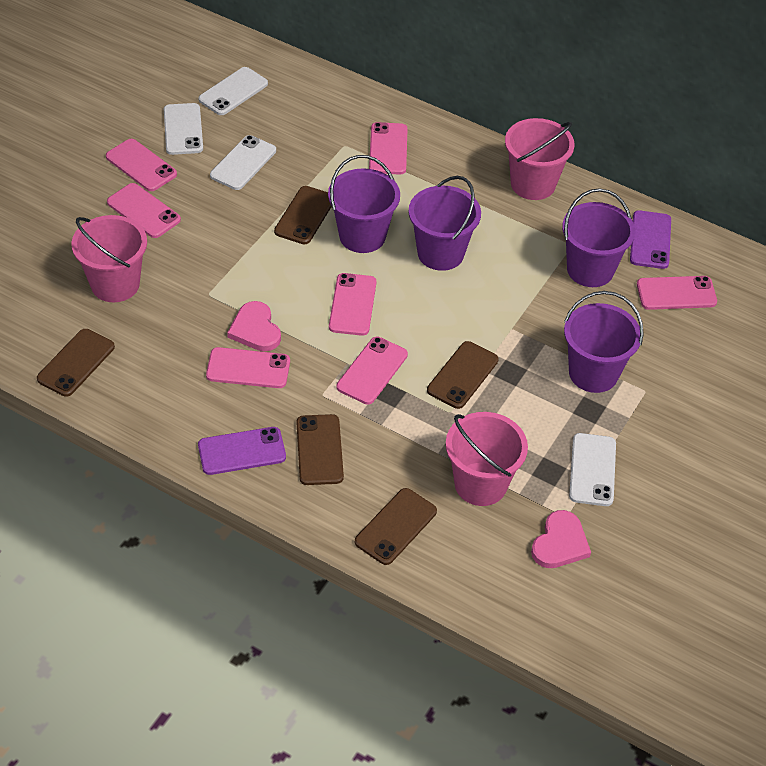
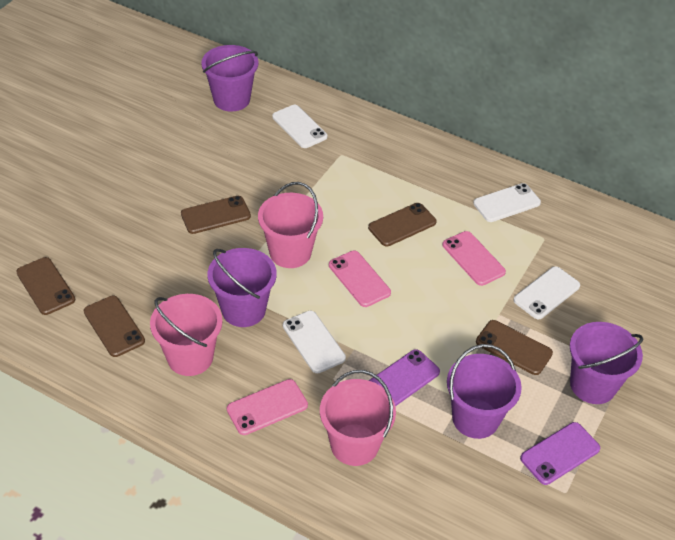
pink heart: [227,301,281,351] [531,510,591,568] = 2 -> none = 0
pink phone: [106,139,177,191] [107,183,181,238] [206,347,290,388] [329,273,376,336] [337,337,408,405] [369,122,408,175] [637,276,717,310] = 7 -> [227,379,308,435] [329,251,391,307] [442,231,506,286] = 3

